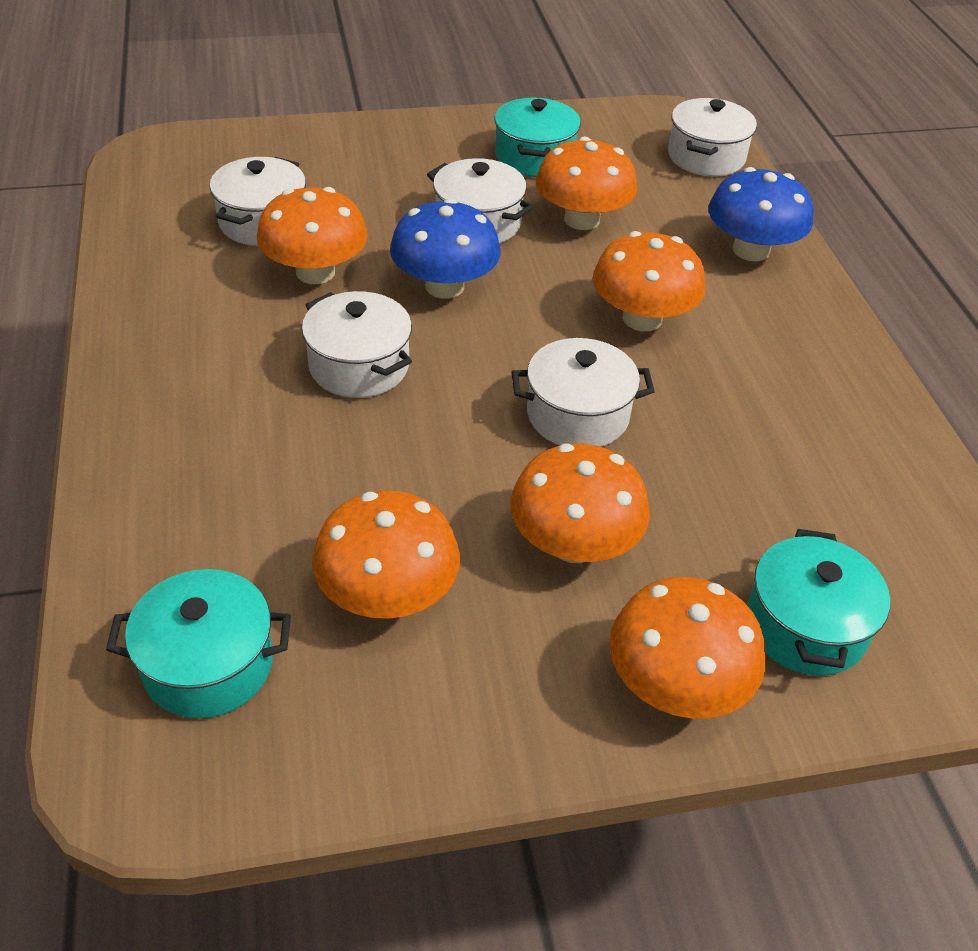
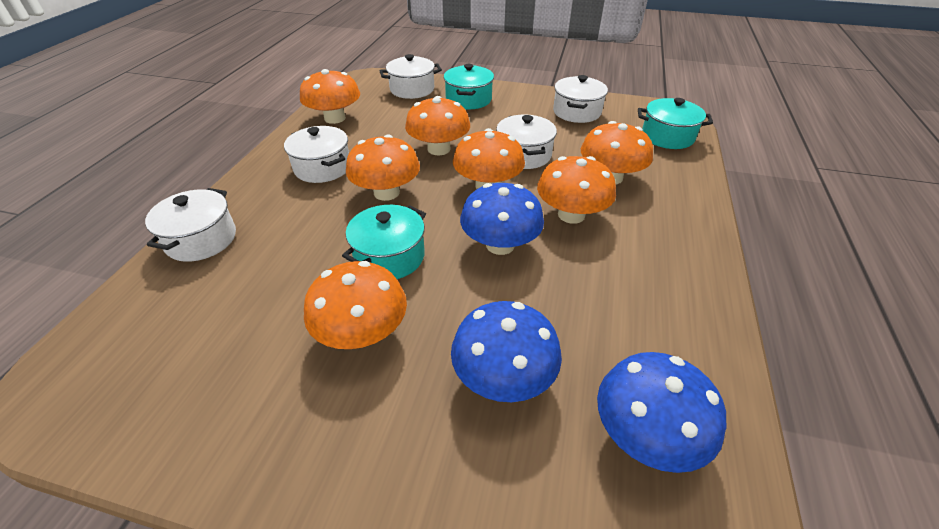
blue mushroom: [390,198,501,299] [709,167,813,261] = 2 -> [451,301,562,402] [460,183,544,255] [597,352,726,473] = 3
orange mushroom: [257,187,368,284] [312,490,460,619] [510,443,650,563] [536,137,637,230] [593,231,705,331] [609,577,765,719] = 6 -> [300,69,360,124] [304,261,407,349] [346,135,420,201] [405,96,470,156] [453,128,525,189] [537,156,616,224] [581,121,653,185] = 7

